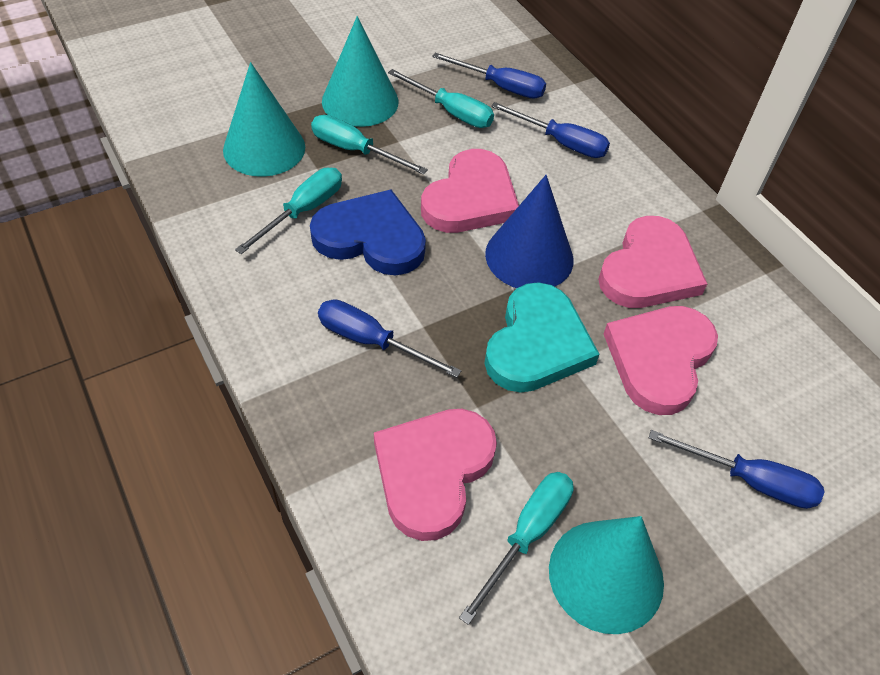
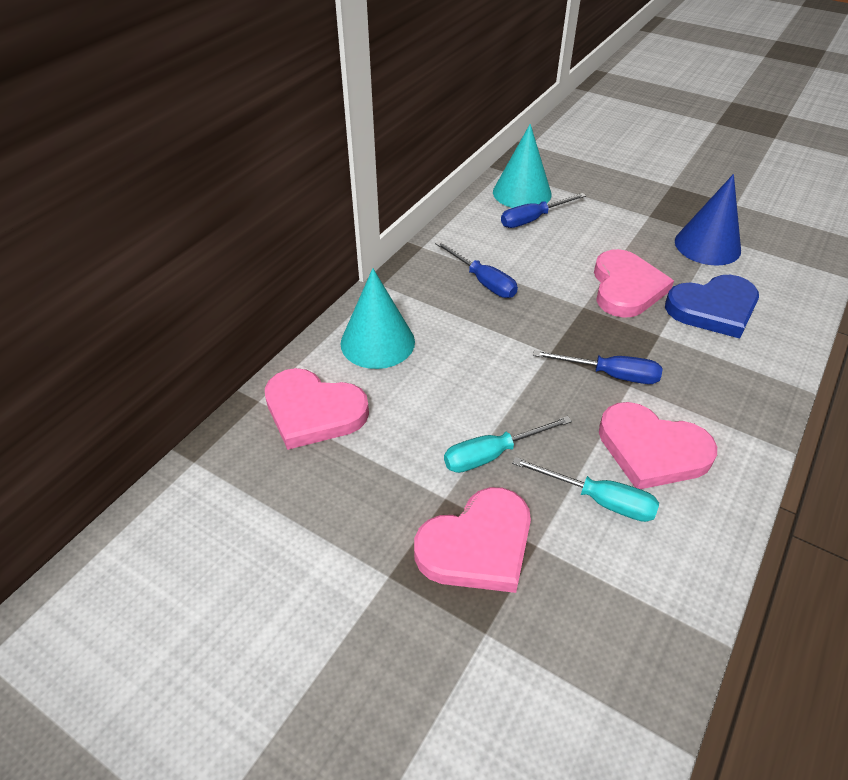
blue screwdriver: [318,299,461,378] [432,53,546,99] [491,102,610,158] [649,430,824,509] = 4 -> [435,241,518,298] [501,193,586,228] [533,350,663,384] = 3
turquoise cone: [223,62,305,177] [322,16,399,127] [549,516,664,634] = 3 -> [340,268,415,369] [493,124,552,208] = 2
turquoise heart: [484,282,600,393] = 1 -> none = 0
turquoise screwdriver: [235,168,342,254] [311,115,428,175] [388,69,494,128] [459,472,574,625] = 4 -> [444,416,572,473] [512,457,659,522] = 2

